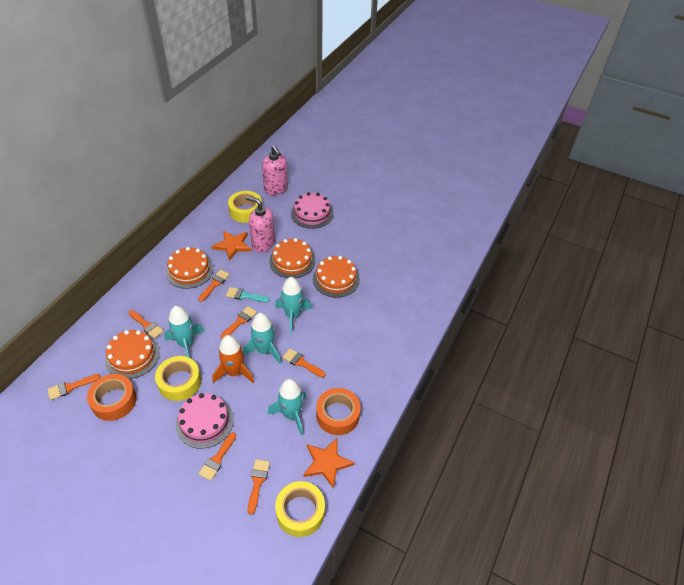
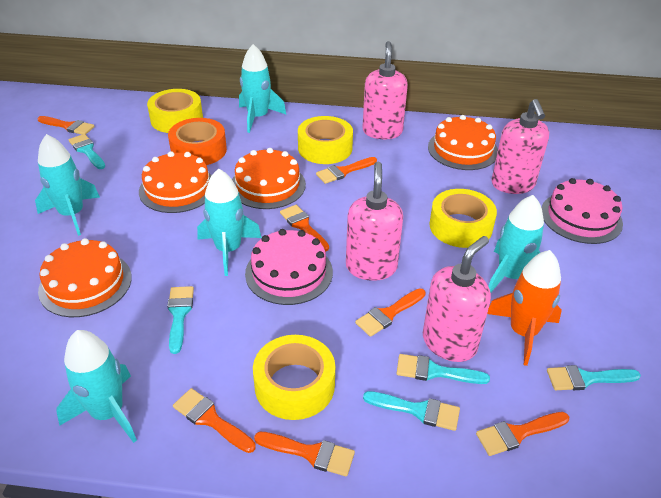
orange star: [212,230,252,261] [303,438,355,489] = 2 -> none = 0
orange tape: [87,374,137,421] [316,388,361,435] = 2 -> [168,118,227,165] = 1
pink soap dispenser: [246,196,275,253] [262,145,288,195] = 2 -> [346,162,403,281] [362,41,408,139] [423,236,491,362] [491,99,549,194] = 4
turquoise brush: [226,287,270,302] = 1 -> [69,134,105,169] [167,286,194,354] [363,391,460,431] [396,354,490,384] [547,365,641,390] = 5
turquoise rocket: [164,306,205,358] [243,313,281,364] [267,378,306,435] [275,277,313,333] = 4 -> [35,134,100,236] [56,330,137,443] [197,168,262,276] [239,44,286,133] [488,195,544,293] = 5
yellow tape: [155,356,201,401] [228,191,262,223] [275,481,325,537] = 3 -> [147,89,203,133] [253,335,335,420] [298,116,353,164] [429,189,497,248] = 4

